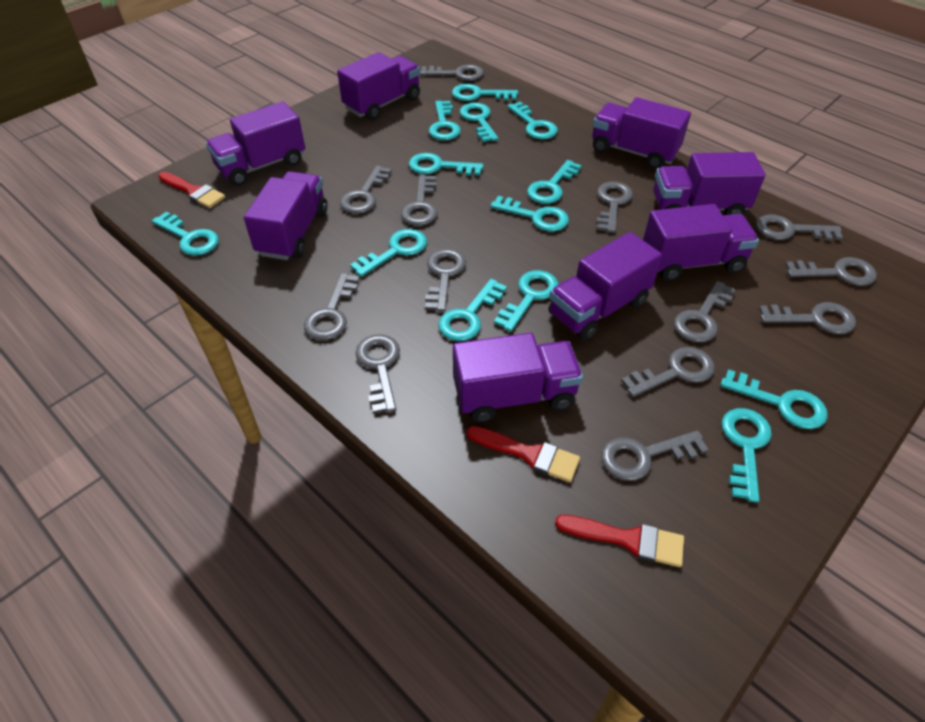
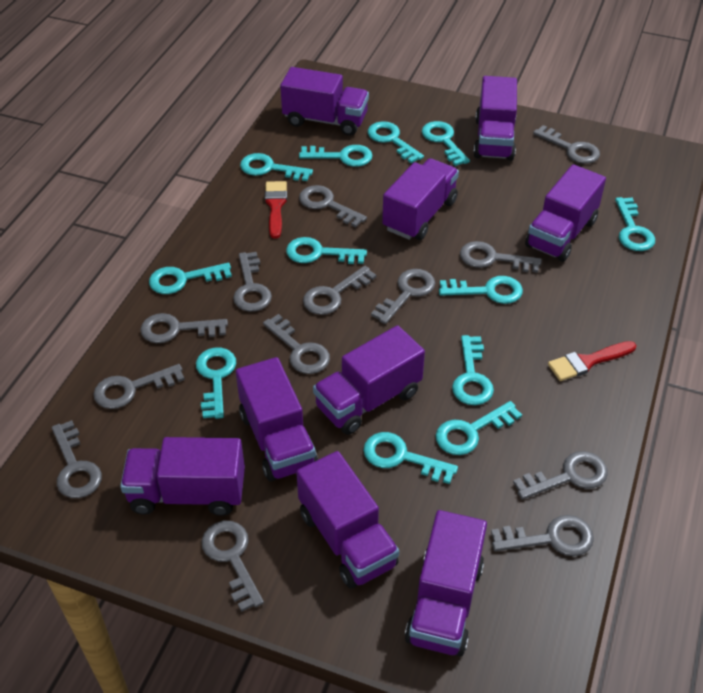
purple truck: [206,102,305,186] [244,171,328,260] [337,52,420,120] [453,333,583,423] [548,232,662,341] [592,97,691,169] [643,204,759,281] [653,152,765,215] = 8 -> [120,437,245,516] [236,357,318,482] [280,67,369,136] [296,451,399,589] [313,325,425,435] [382,158,459,240] [405,510,487,656] [473,76,517,161] [525,164,606,262] = 9
red brush: [158,172,225,208] [466,426,580,482] [555,515,684,567] = 3 -> [265,181,287,239] [548,341,636,381] = 2
turquoise key: [152,212,219,256] [350,229,427,277] [409,153,484,176] [429,101,461,140] [438,279,507,341] [452,84,518,101] [460,103,498,142] [490,196,569,232] [494,270,559,332] [507,102,558,139] [527,160,582,204] [720,369,828,429] [722,408,772,503] = 13 -> [149,263,232,294] [196,347,236,419] [240,153,313,181] [286,237,367,264] [299,145,373,167] [363,432,458,484] [368,121,424,163] [422,121,470,166] [435,401,522,455] [439,276,523,304] [452,335,494,405] [615,197,655,251] = 12

